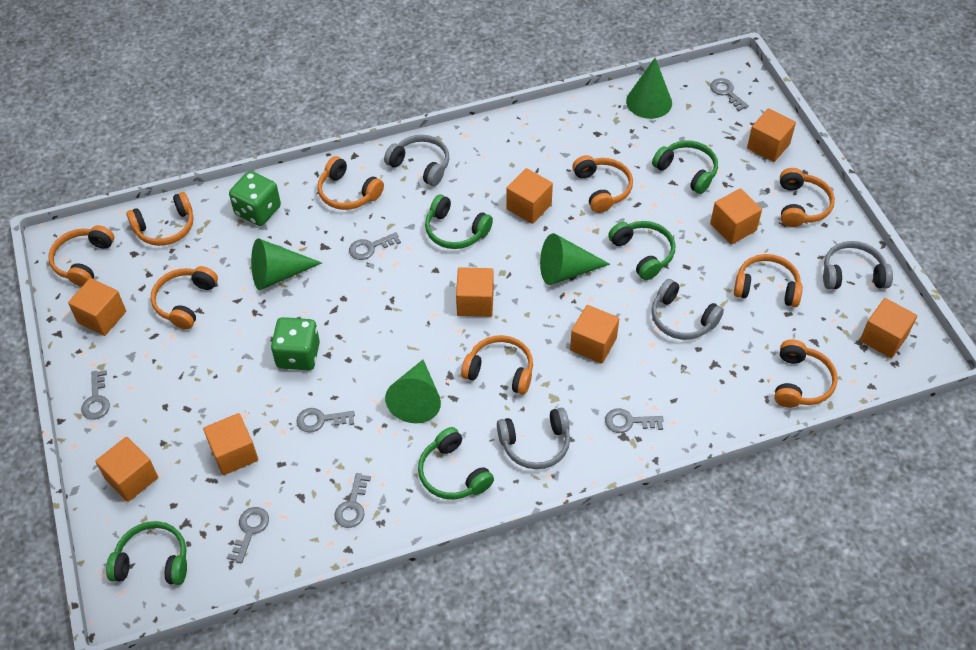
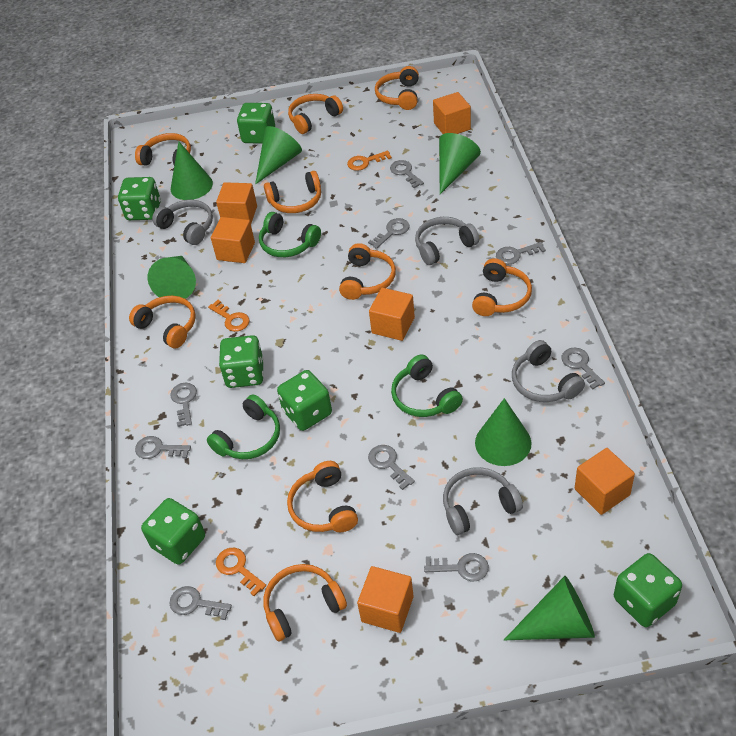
green cone: [251,238,322,290] [385,360,441,423] [540,233,610,285] [626,58,672,119] = 4 -> [148,256,196,299] [171,141,213,200] [255,126,302,185] [439,133,481,194] [475,398,532,466] [504,576,595,640] = 6
green dice: [229,171,281,226] [271,317,320,370] = 2 -> [118,177,161,220] [141,498,205,565] [219,335,264,388] [237,103,275,144] [277,370,332,431] [614,553,682,627] = 6
green headphones: [106,521,187,585] [418,427,494,500] [425,194,493,249] [608,221,675,280] [652,140,718,194] = 5 -> [207,394,280,459] [259,212,321,257] [391,354,463,417] = 3
grey key: [81,370,110,420] [227,507,269,563] [297,408,355,433] [334,473,371,528] [349,232,401,260] [605,408,664,433] [710,78,749,111] = 7 -> [135,436,191,459] [169,586,232,620] [170,383,197,427] [368,218,410,249] [368,445,415,490] [390,160,424,188] [424,553,489,581] [496,242,546,265] [562,348,605,389] = 9
orange cube: [68,278,126,336] [95,437,158,502] [203,413,258,475] [456,267,494,317] [506,168,553,224] [570,305,619,364] [710,188,762,244] [747,108,796,162] [860,298,917,358] = 9 -> [211,217,255,263] [216,182,257,223] [357,566,414,633] [369,288,415,341] [433,92,471,134] [575,448,635,515] = 6
orange key: none = 0 -> [208,300,250,332] [216,548,266,596] [347,150,392,171] = 3

